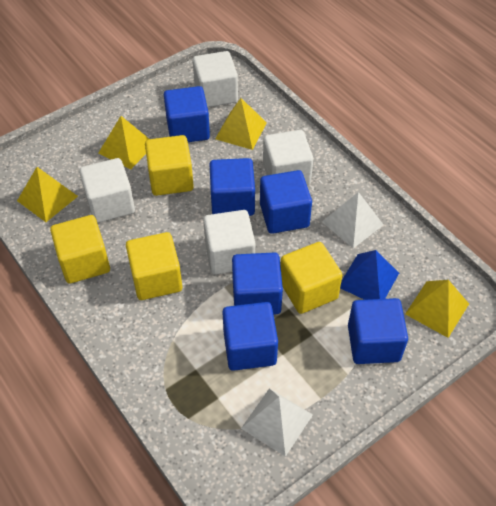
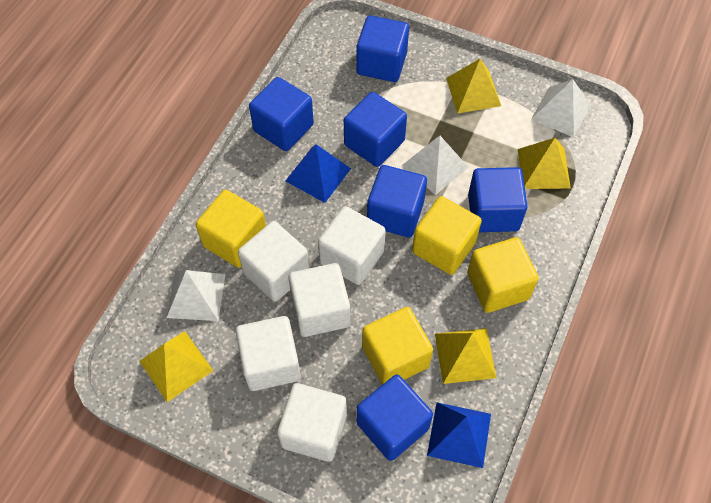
blue pyramid: [340,250,399,300] = 1 -> [286,144,351,203] [427,402,491,468] = 2
white cube: [79,158,135,223] [193,51,238,108] [203,210,255,275] [263,130,313,185] = 4 -> [236,316,301,391] [238,221,309,302] [277,383,347,462] [288,263,350,337] [318,206,386,285] = 5
white pyramid: [241,388,313,457] [322,192,384,248] = 2 -> [167,270,226,321] [402,136,469,195] [531,79,591,137] = 3

